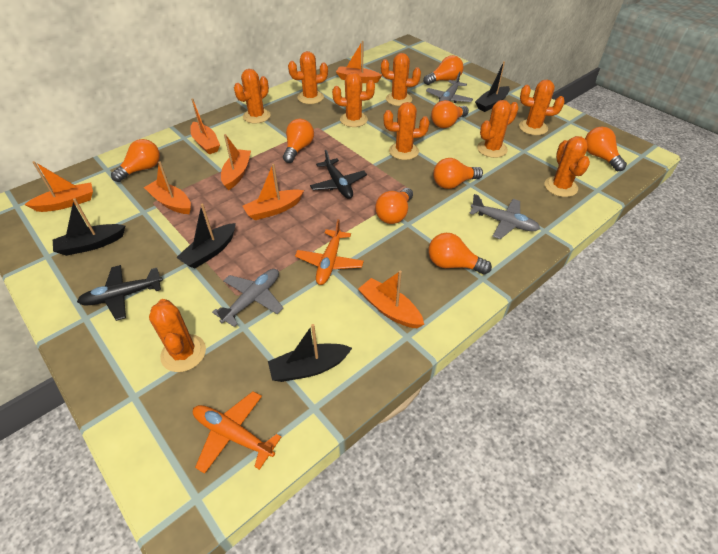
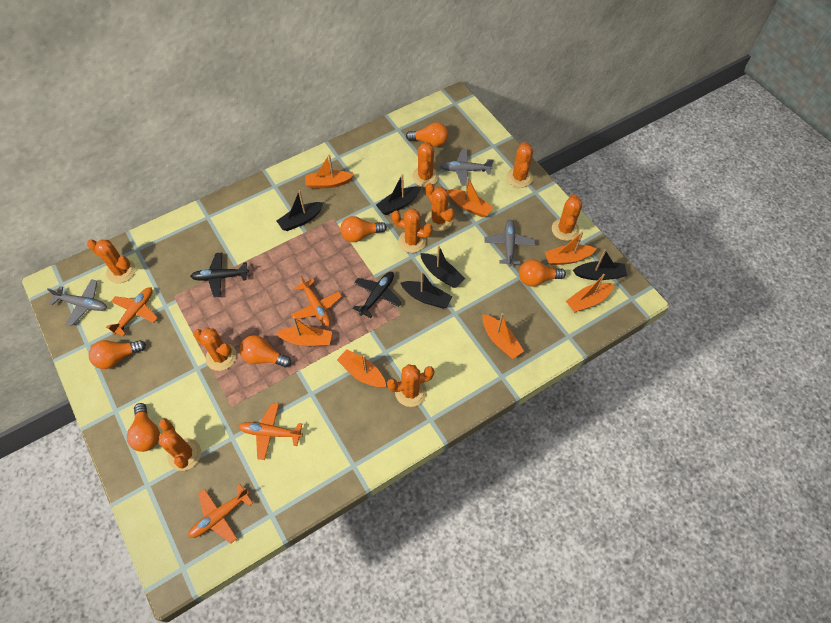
black boat: [53,198,125,256] [176,204,236,269] [268,324,352,382] [475,61,510,112] = 4 -> [277,190,324,231] [376,174,421,215] [400,271,453,308] [420,246,465,288] [573,249,627,280] = 5
orange light bulb: [111,139,160,182] [283,119,314,163] [375,188,413,224] [423,55,464,85] [429,233,492,274] [431,100,469,128] [433,158,483,189] [585,127,627,171] = 8 -> [89,340,146,369] [127,403,160,452] [239,335,291,367] [340,216,387,242] [406,122,448,147] [519,260,566,287] = 6
orange plane: [193,391,281,474] [295,219,364,285] = 2 -> [106,288,158,337] [188,484,253,544] [238,403,303,460] [291,275,342,327] = 4

